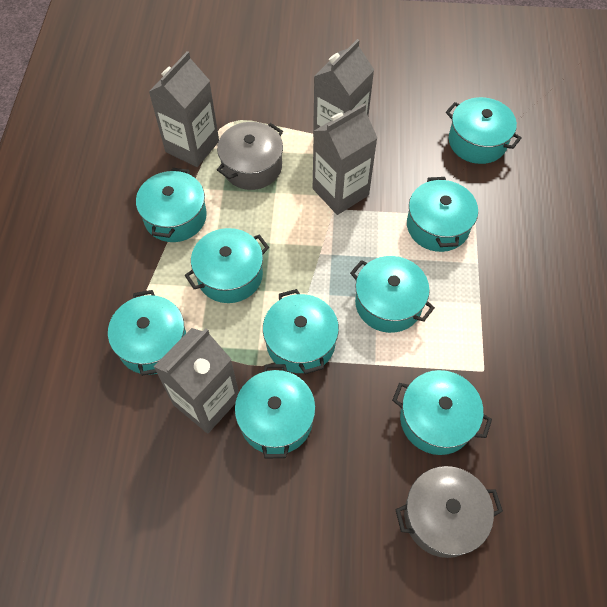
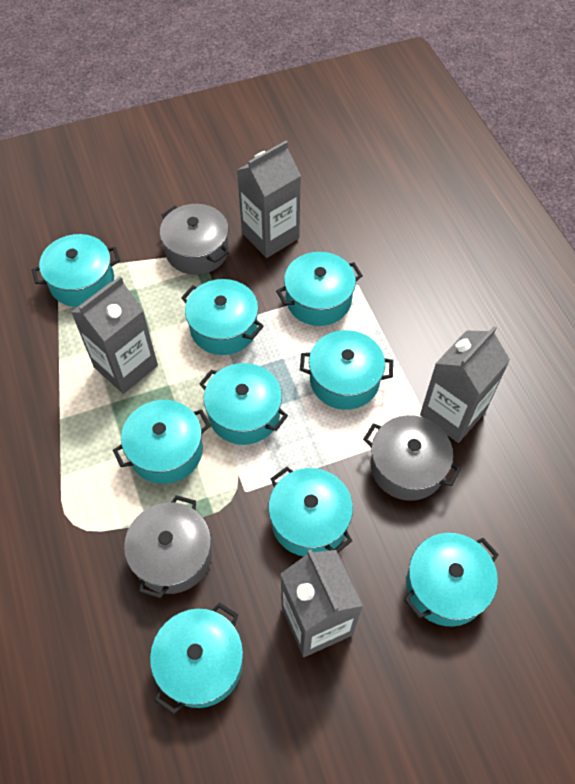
grey pot: [217,122,283,190] [395,466,503,558] = 2 -> [124,495,212,599] [160,204,229,275] [363,415,461,501] = 3

